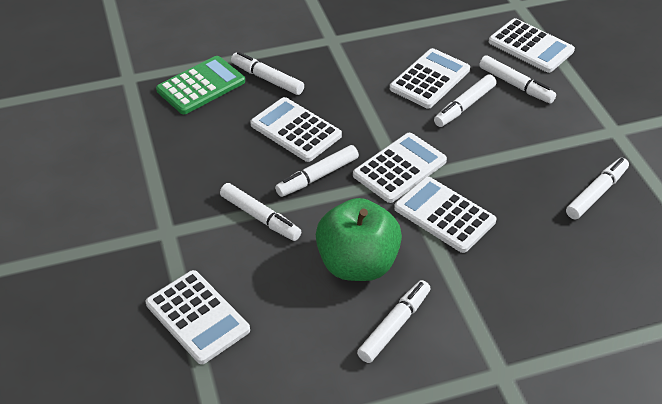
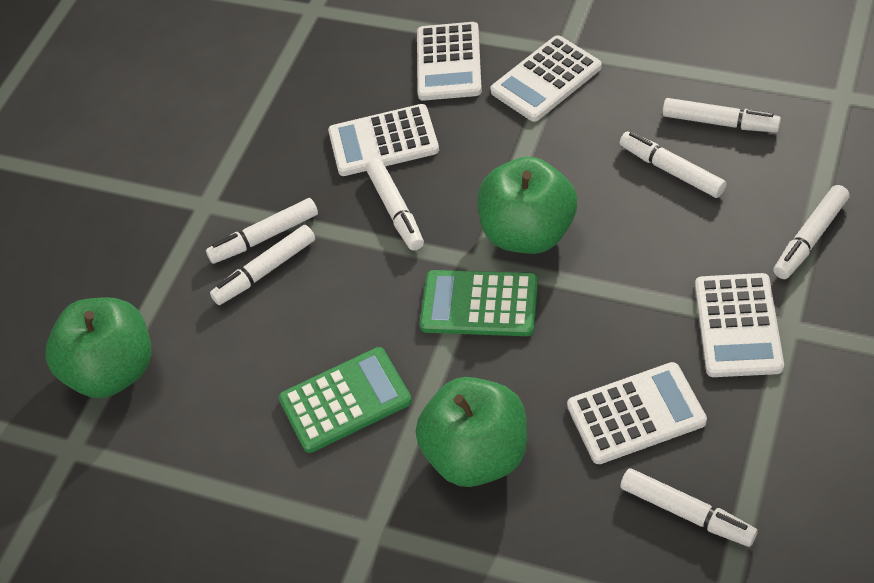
green apple: [316,198,402,281] = 1 -> [46,297,152,398] [416,377,527,487] [478,157,577,254] = 3
green calculator: [156,56,245,114] = 1 -> [279,347,412,453] [420,270,538,336] = 2
white calculator: [146,270,250,364] [250,97,342,162] [353,133,447,203] [390,48,470,108] [394,177,496,253] [489,18,575,73] = 6 -> [328,104,439,176] [417,22,482,101] [490,35,602,122] [567,362,707,464] [695,273,784,377] = 5

